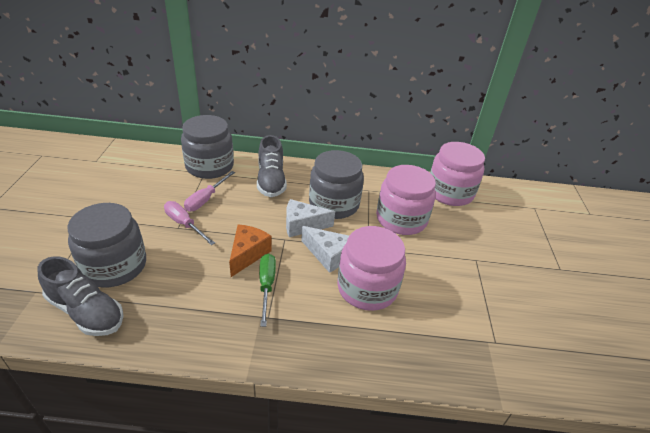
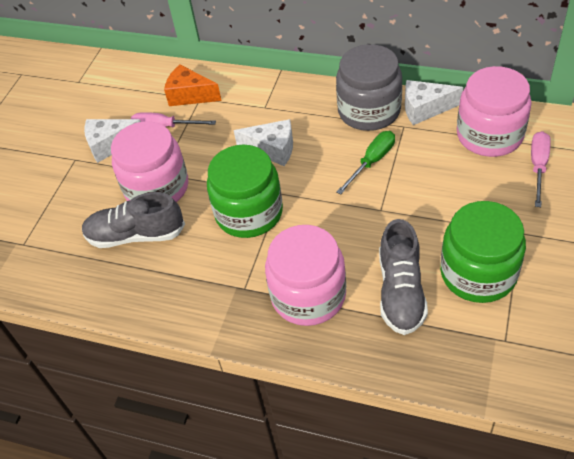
green jar: none = 0 -> [207,145,283,238] [440,201,526,303] = 2
grey jar: [67,203,146,287] [181,115,234,179] [309,150,364,219] = 3 -> [336,44,402,131] = 1
white cheese: [286,199,335,237] [301,226,349,273] = 2 -> [84,119,141,163] [234,119,293,166] [405,80,463,125] = 3

